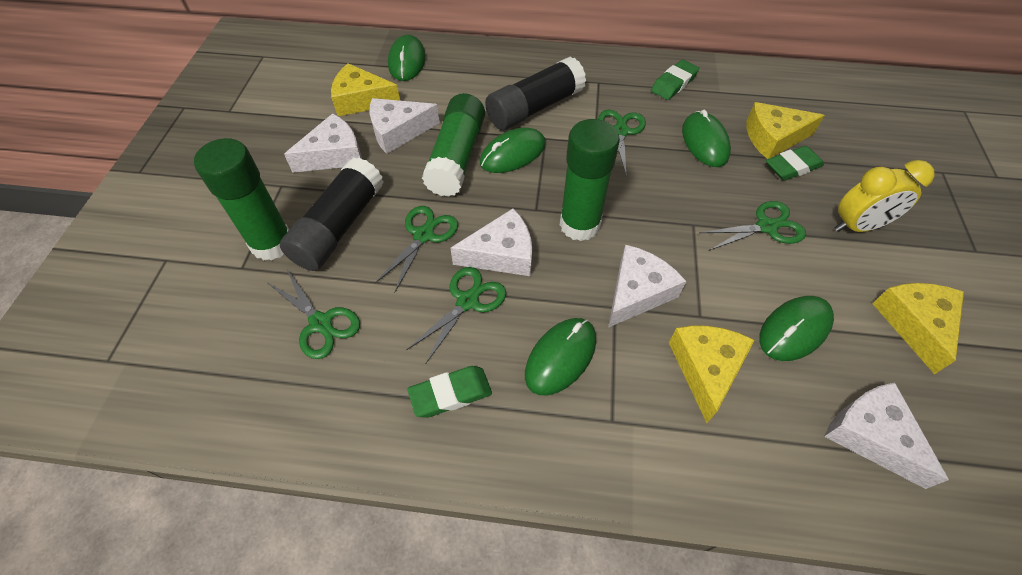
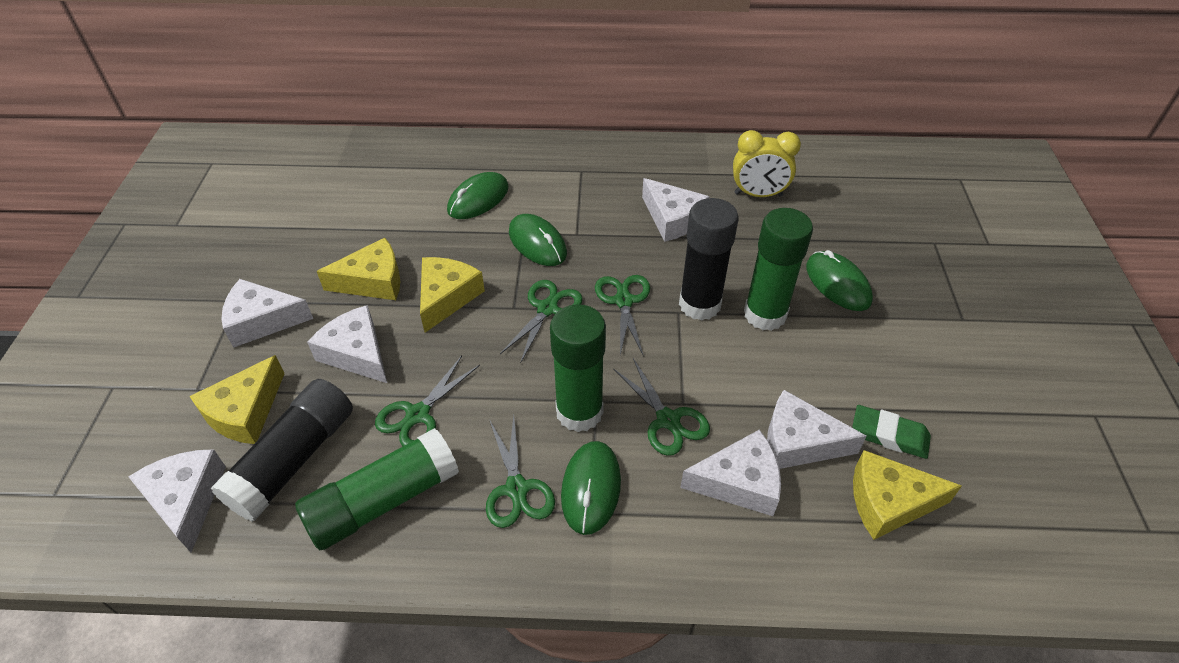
green eraser: [407,366,492,418] [651,60,699,100] [766,146,824,181] = 3 -> [853,405,931,459] = 1
green mouse: [388,35,426,81] [480,128,545,173] [525,318,596,395] [682,110,731,167] [759,296,834,361] = 5 -> [447,172,509,219] [509,214,567,266] [561,441,621,535] [806,250,873,311] = 4
white cheese: [284,113,362,173] [370,98,440,154] [450,208,532,276] [608,244,686,328] [824,382,949,489] = 5 -> [128,449,226,553] [221,279,313,348] [307,305,387,383] [642,178,709,242] [680,429,781,516] [767,390,867,469] = 6

